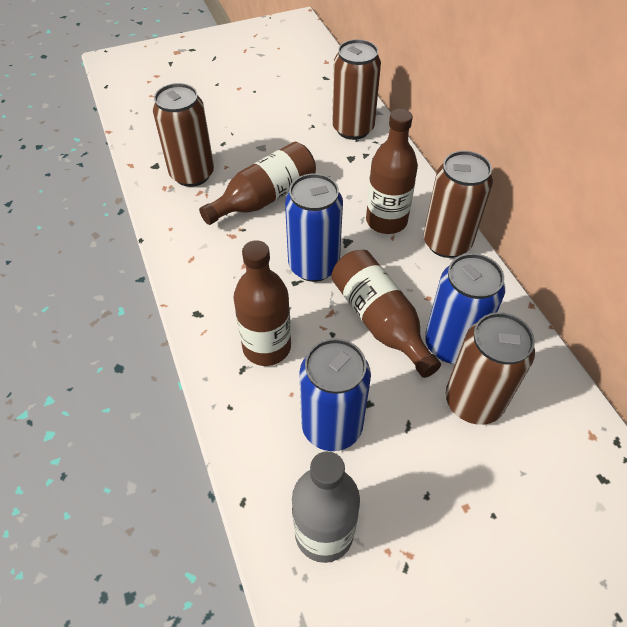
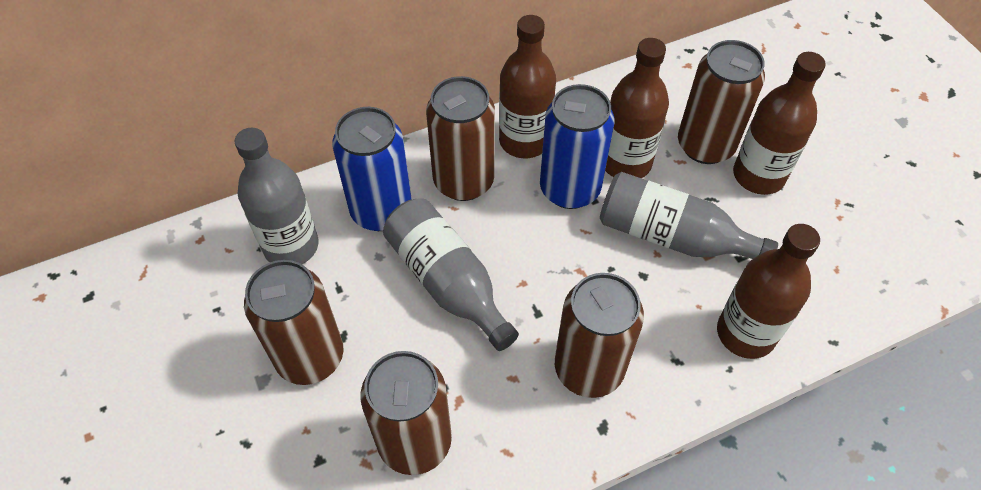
blue can: [285,174,343,282] [299,338,371,451] [425,253,505,364] = 3 -> [332,107,412,231] [540,84,615,209] = 2
brown can: [153,83,214,187] [332,39,381,140] [423,151,493,258] [446,312,535,425] = 4 -> [244,260,343,385] [361,351,452,475] [426,76,495,201] [555,273,644,398] [678,40,765,164] = 5
grey bottle: [292,451,360,563] = 1 -> [235,128,319,264] [383,198,519,351] [600,172,778,259] = 3

